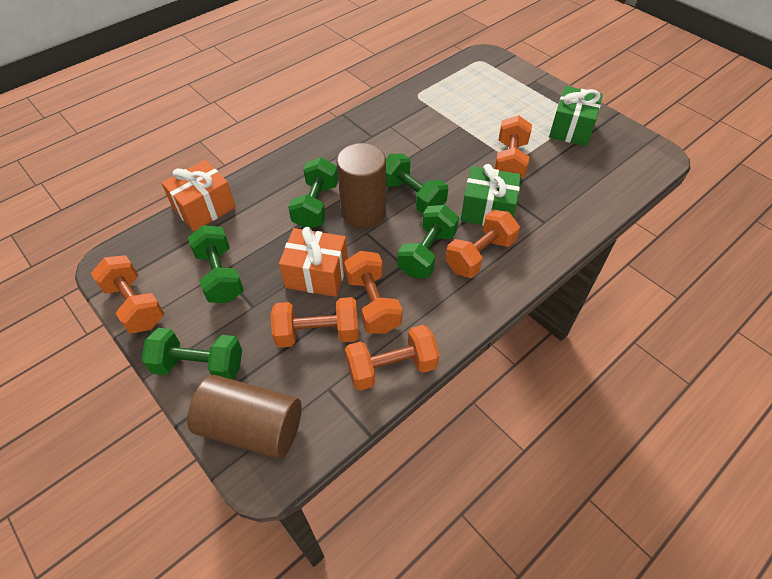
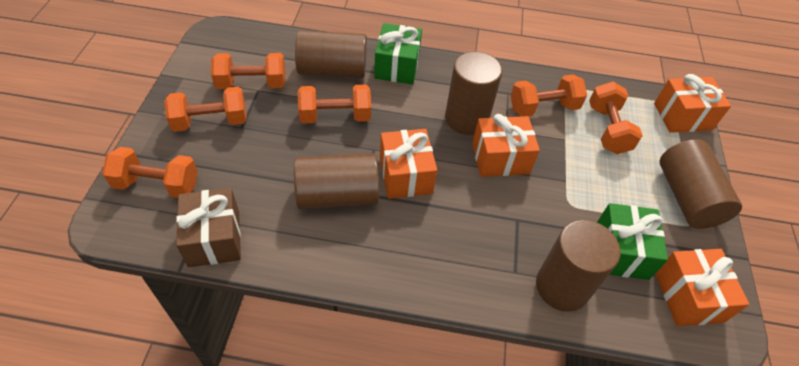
brown cylinder: [187,375,302,459] [337,143,386,228] = 2 -> [294,153,379,209] [295,30,367,78] [445,51,502,135] [536,220,620,312] [660,139,742,229] = 5
brown gift: none = 0 -> [176,188,241,267] = 1
green dumbbell: [142,328,242,380] [188,225,244,303] [288,157,338,228] [386,154,448,214] [397,205,459,278] = 5 -> none = 0
orange gift: [161,160,236,231] [279,227,348,297] = 2 -> [380,129,437,199] [472,114,540,177] [654,74,731,133] [655,249,749,326] = 4

